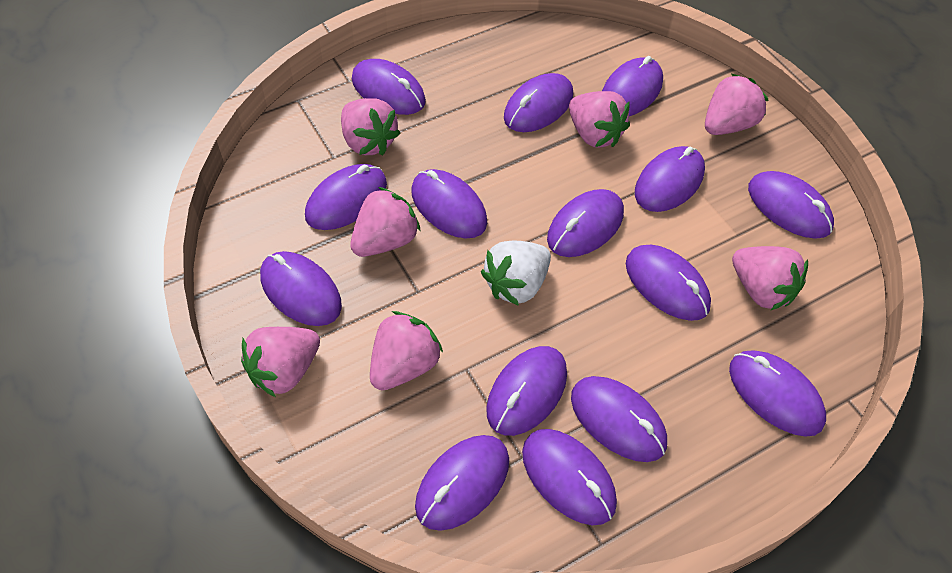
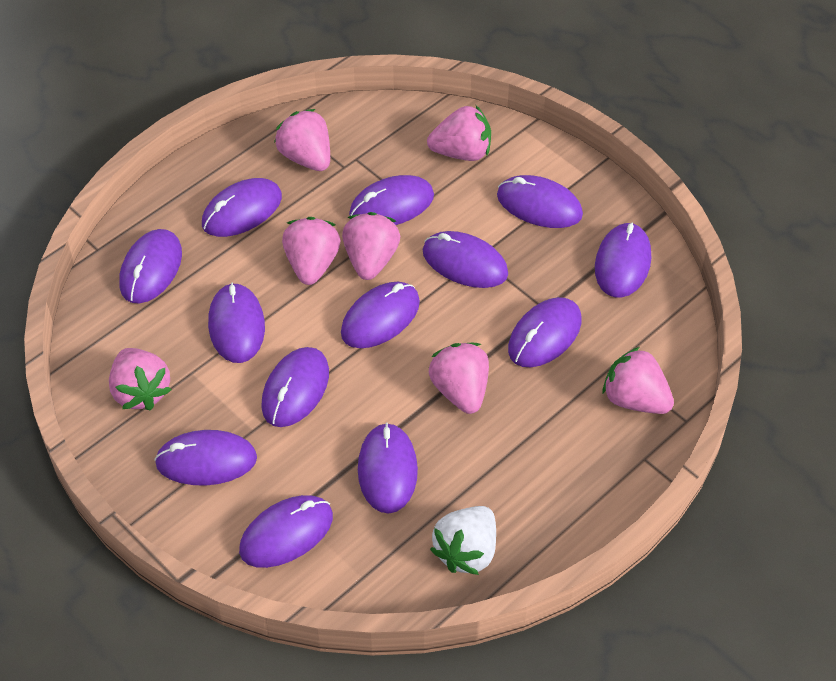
purple mouse: [260,251,342,326] [305,164,387,230] [352,59,426,115] [411,169,487,238] [415,435,509,531] [486,346,567,436] [504,73,573,132] [522,429,617,525] [547,189,624,257] [571,376,667,462] [602,56,663,116] [626,245,711,321] [635,146,705,212] [729,350,826,437] [748,171,834,238] = 15 -> [119,229,182,303] [154,430,257,485] [202,178,282,237] [208,282,265,363] [239,495,333,568] [261,347,329,427] [341,282,420,348] [349,175,434,225] [358,422,418,514] [423,231,508,288] [497,175,583,228] [508,297,582,367] [595,222,651,298] = 13

